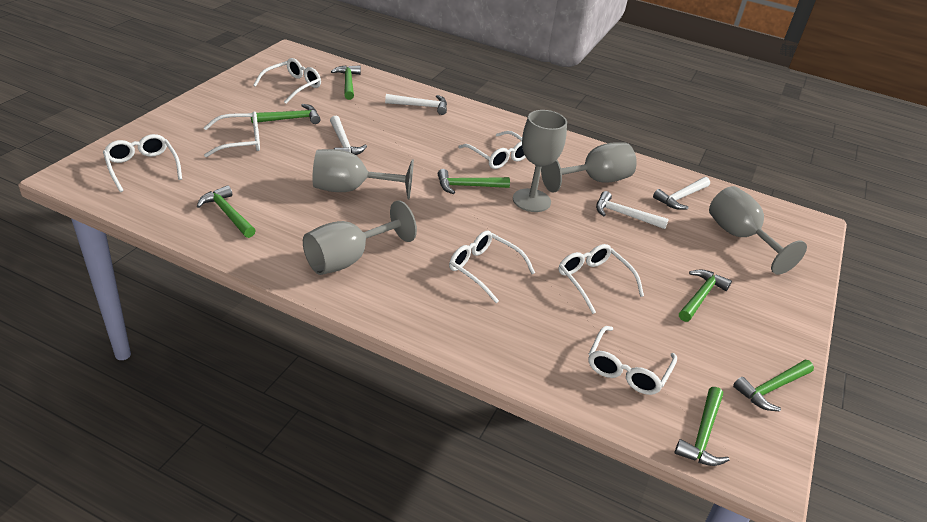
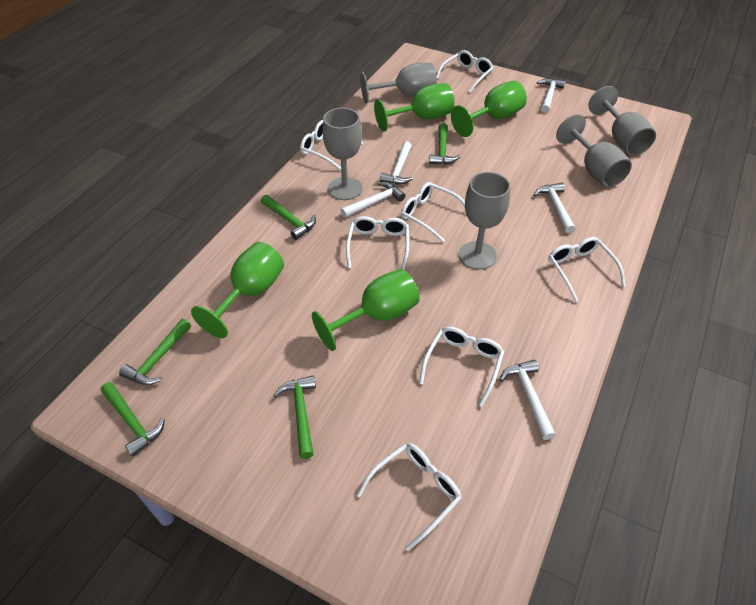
green goblet: none = 0 -> [191,242,284,338] [312,269,420,351] [374,83,455,132] [451,81,527,137] = 4
green hammer: [197,185,256,238] [251,104,320,124] [331,65,361,100] [438,169,510,194] [674,387,729,466] [679,269,732,322] [733,360,814,411] = 7 -> [101,382,165,457] [119,319,191,385] [261,195,316,240] [274,375,316,459] [429,123,460,164] = 5
white hammer: [330,116,367,155] [385,94,447,115] [596,191,669,229] [653,177,710,210] = 4 -> [341,182,406,218] [380,141,413,184] [500,360,556,440] [534,183,575,233] [537,78,566,113] = 5

